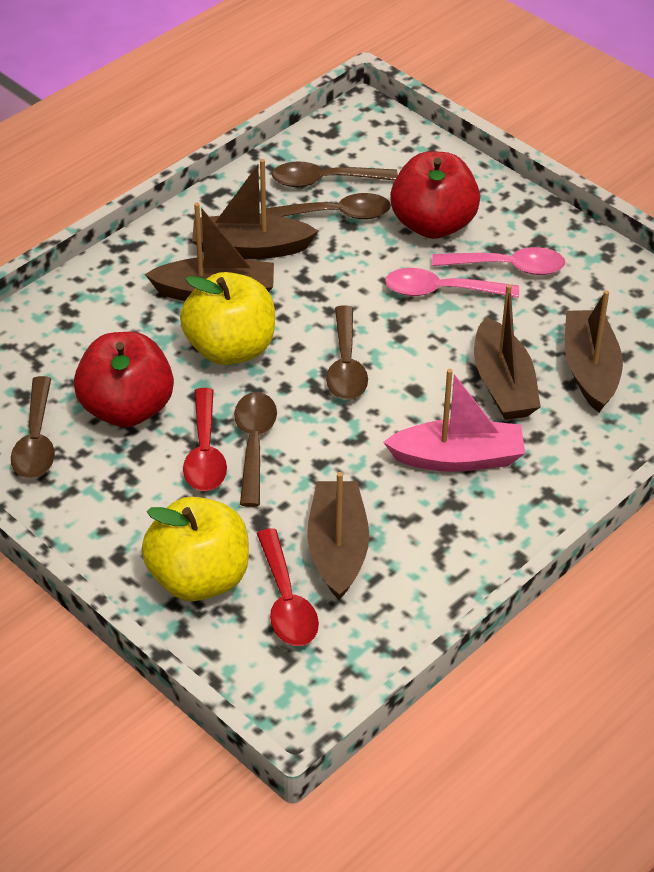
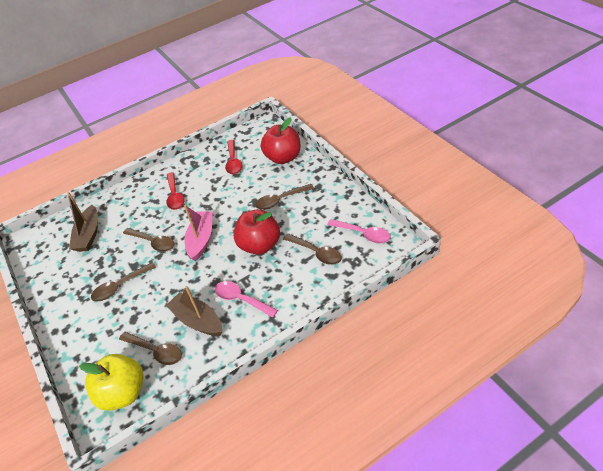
brown boat: [145,203,274,301] [192,159,318,259] [307,472,369,600] [474,284,541,420] [565,290,623,413] = 5 -> [67,192,98,252] [166,286,222,336] = 2
yellow apple: [142,497,249,601] [180,272,275,365] = 2 -> [79,354,144,411] = 1

